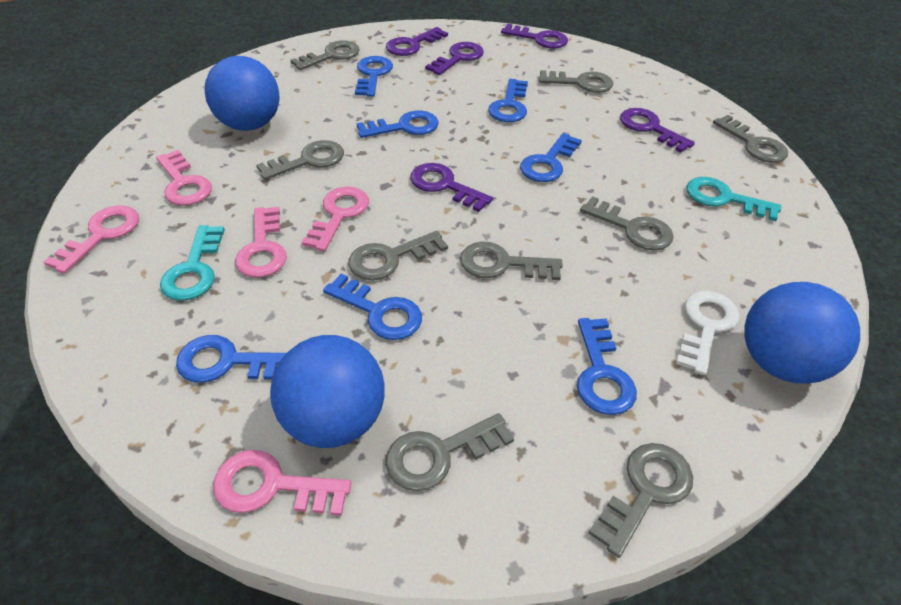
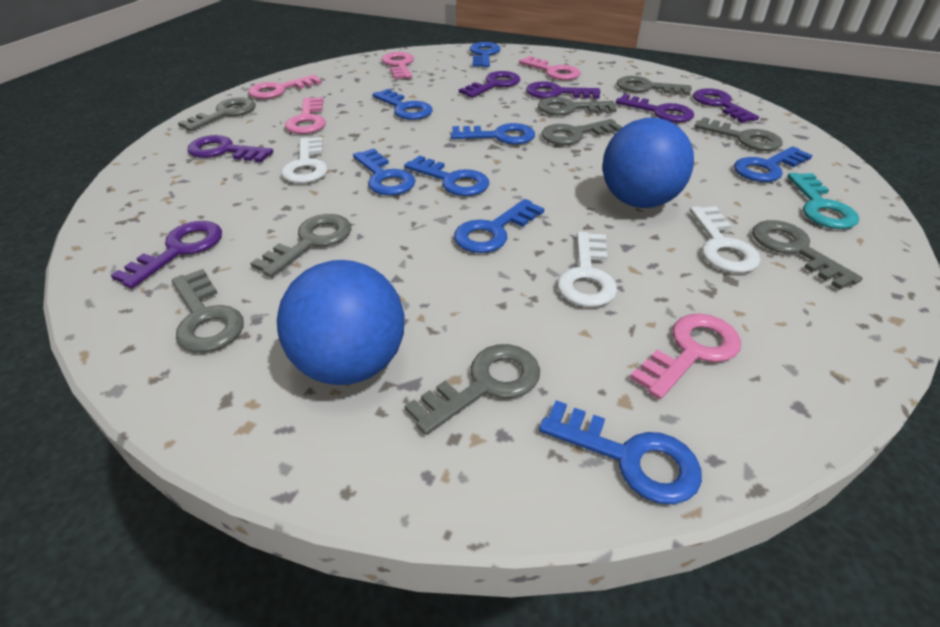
blue ball: [205,56,280,131] [270,335,385,448] [744,282,860,384] = 3 -> [277,260,405,385] [602,117,694,208] = 2
blue key: [176,335,286,383] [323,274,422,340] [355,56,393,97] [357,111,439,138] [488,79,528,122] [520,133,582,182] [577,318,637,415] = 7 -> [353,149,416,195] [372,89,433,120] [404,155,489,196] [451,123,535,145] [454,199,544,253] [470,42,501,67] [539,400,702,504] [734,146,813,182] = 8
purple key: [386,27,448,56] [410,163,493,212] [425,42,484,75] [501,24,568,49] [620,108,695,153] = 5 -> [111,221,222,288] [188,135,273,162] [459,71,520,98] [526,81,601,99] [616,94,694,123] [693,88,759,123] = 6
turquoise key: [160,225,225,301] [687,177,781,221] = 2 -> [787,173,859,229] = 1
white key: [676,291,740,375] = 1 -> [281,137,328,183] [557,232,617,307] [690,206,761,273] = 3

